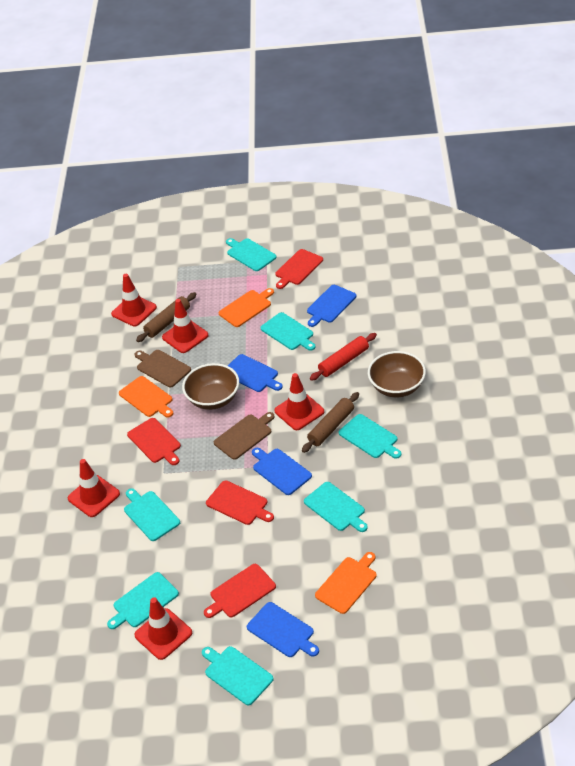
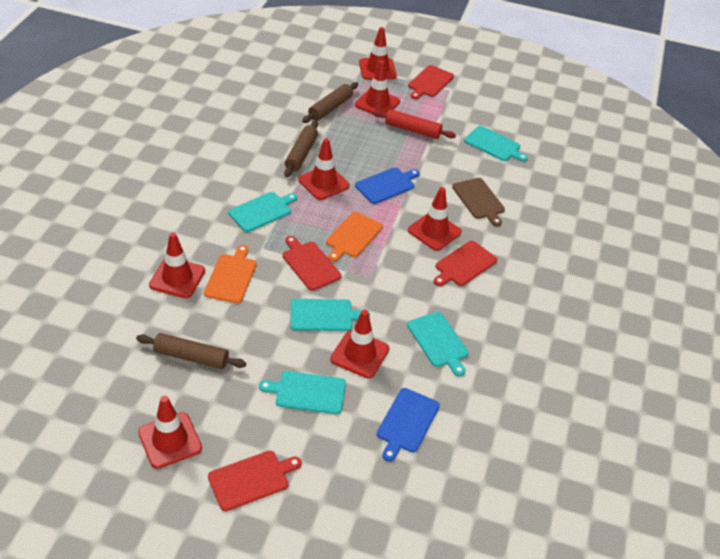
blue cutting board: [228,354,283,392] [247,602,319,657] [252,448,312,495] [307,285,357,327] = 4 -> [355,167,420,204] [377,388,440,462] = 2
brown bowl: [182,363,239,410] [368,351,426,397] = 2 -> none = 0
brown cutting board: [134,350,191,388] [214,412,275,460] = 2 -> [452,178,505,226] = 1
brown rolling pin: [136,292,197,342] [302,392,359,453] = 2 -> [136,333,246,369] [284,121,318,177] [302,82,358,123] = 3
orange cutting board: [119,376,174,417] [218,288,274,327] [315,552,377,614] = 3 -> [204,245,256,303] [326,212,383,262] = 2
red traffic cone: [68,459,120,517] [111,274,157,326] [134,597,192,660] [162,299,209,353] [274,373,324,430] = 5 -> [138,396,202,469] [149,232,205,298] [298,138,350,200] [330,310,389,378] [355,60,400,118] [359,27,397,80] [408,187,462,251] = 7
turquoise cutting board: [107,572,179,629] [124,488,180,541] [202,646,274,705] [226,238,277,271] [260,312,316,351] [304,482,368,532] [339,414,401,459] = 7 -> [228,192,297,232] [259,371,346,414] [290,299,370,331] [407,312,469,376] [464,126,528,162] = 5

